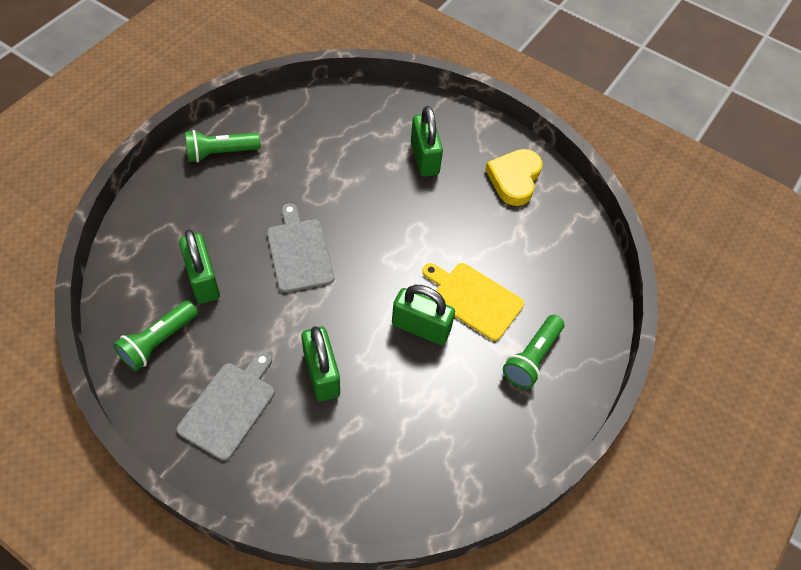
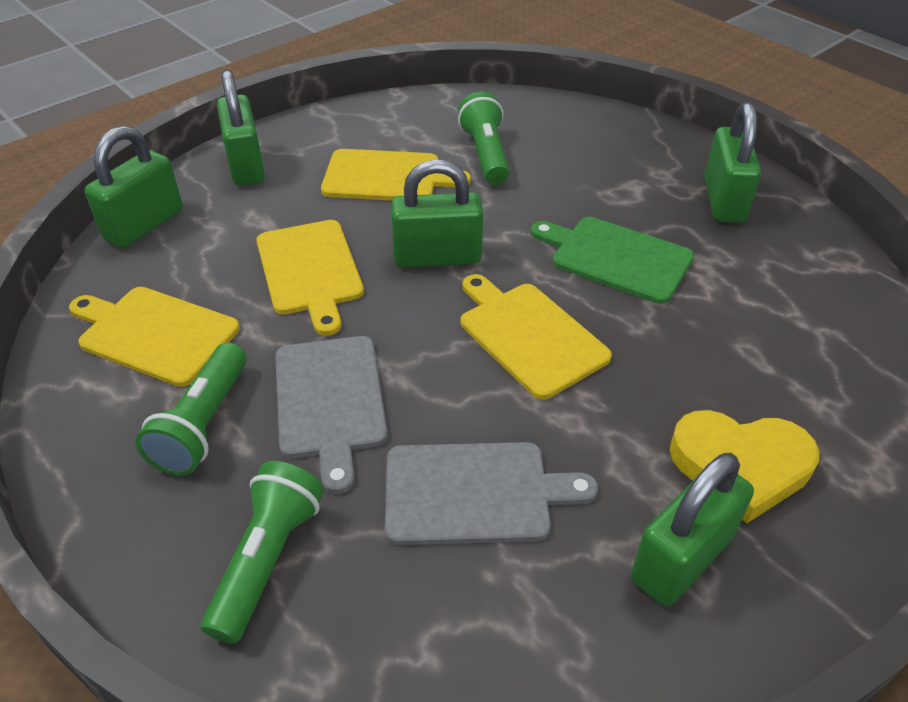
green cutting board: none = 0 -> [531,217,694,304] = 1
green padlock: [179,229,220,304] [301,326,340,401] [392,285,455,345] [411,106,443,177] = 4 -> [84,126,183,248] [217,70,265,186] [391,159,483,267] [631,453,754,606] [704,102,761,223] = 5
yellow cutting board: [422,263,524,341] = 1 -> [69,287,240,387] [256,220,364,336] [321,149,471,201] [461,274,612,400] = 4

